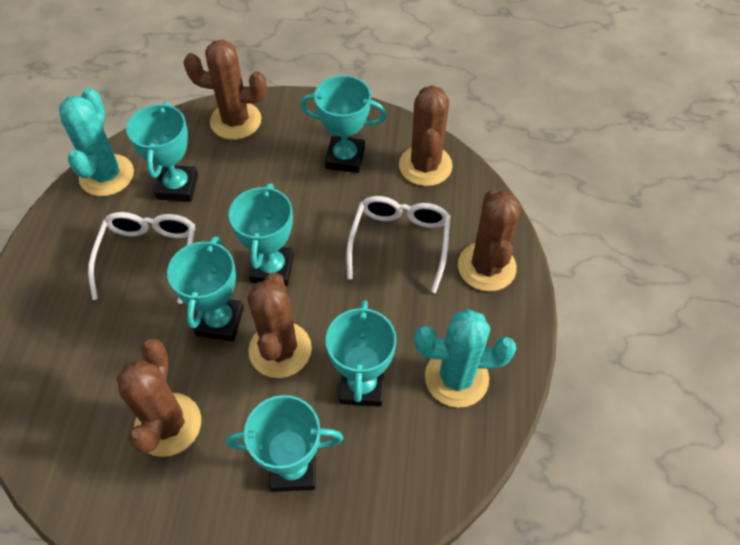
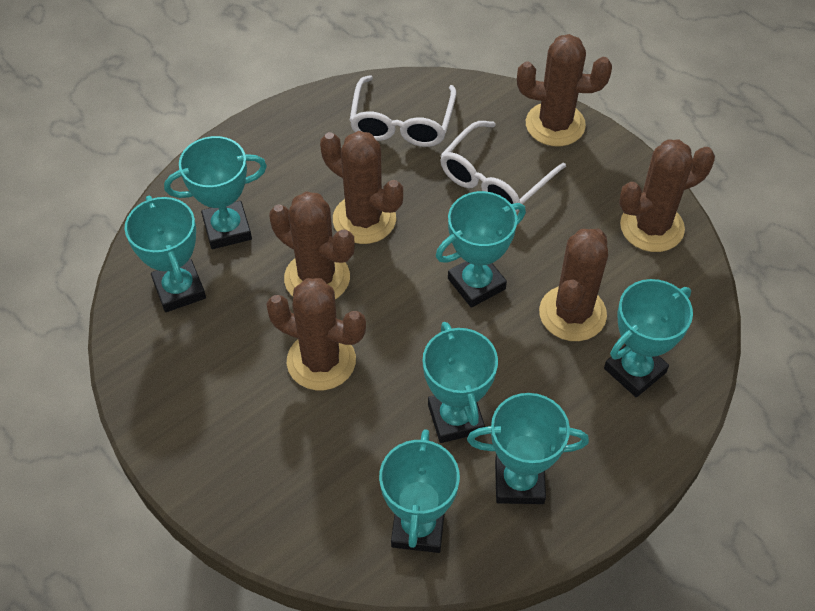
brown cactus: [116,339,201,457] [183,39,267,140] [247,272,312,378] [399,85,453,186] [458,190,521,292] = 5 -> [266,278,366,390] [269,191,354,299] [320,131,403,244] [517,34,612,146] [539,229,608,341] [619,140,715,252] = 6
turquoise cactus: [59,88,134,196] [415,309,516,408] = 2 -> none = 0
turquoise trophy: [126,102,198,201] [167,236,244,342] [226,395,343,492] [229,183,294,286] [300,75,387,173] [326,300,397,406] = 6 -> [124,196,206,312] [164,136,267,249] [379,429,460,553] [423,322,498,443] [436,191,526,308] [467,393,589,504] [604,279,693,397] = 7

